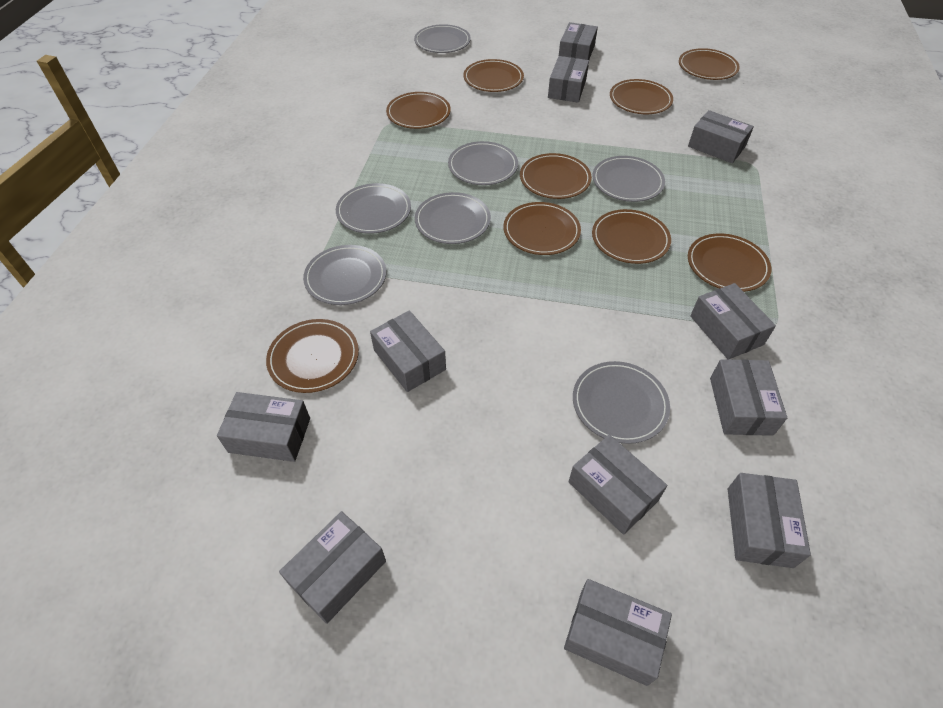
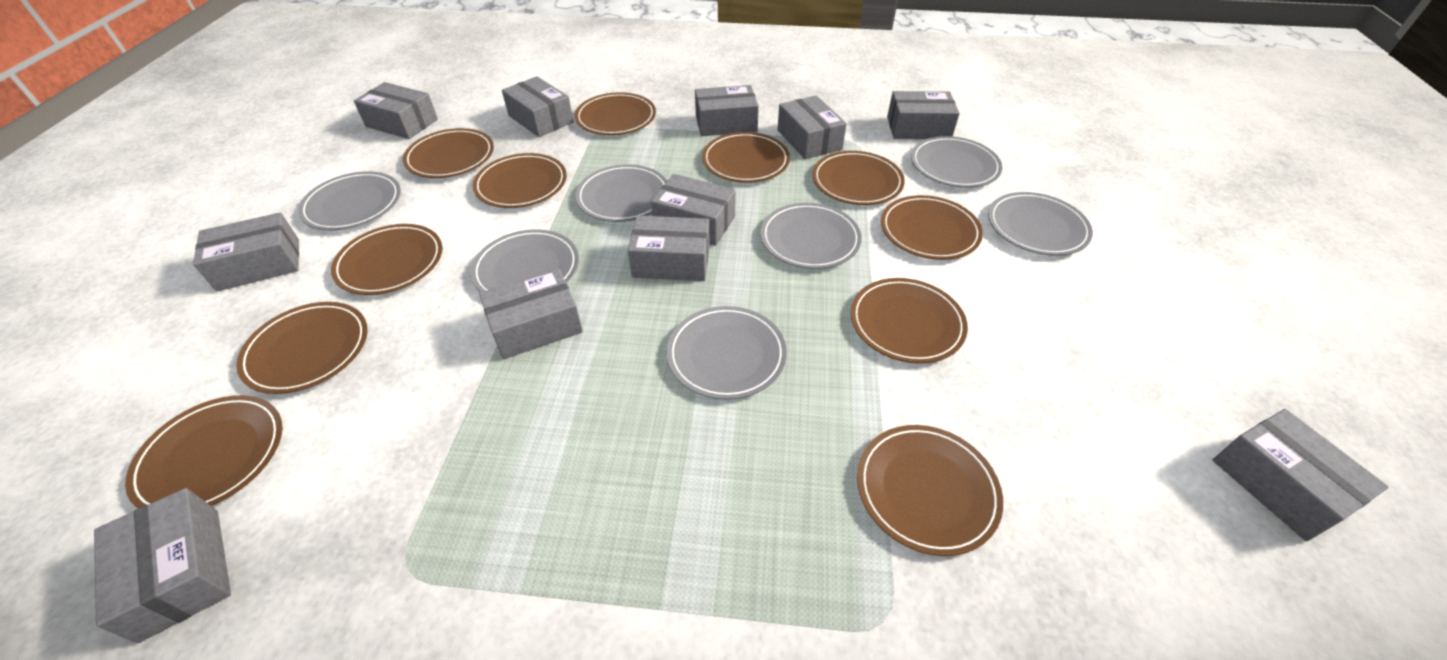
brown plate: [266,319,359,393] [386,92,451,129] [463,59,524,92] [503,202,581,255] [520,153,592,199] [592,209,671,264] [610,79,673,114] [679,48,740,80] [688,233,771,292] = 9 -> [125,395,283,508] [236,302,368,394] [331,224,443,295] [403,128,494,178] [473,153,567,208] [575,92,656,135] [702,132,790,183] [812,151,905,205] [851,278,968,363] [857,425,1003,556] [881,195,983,260] = 11

